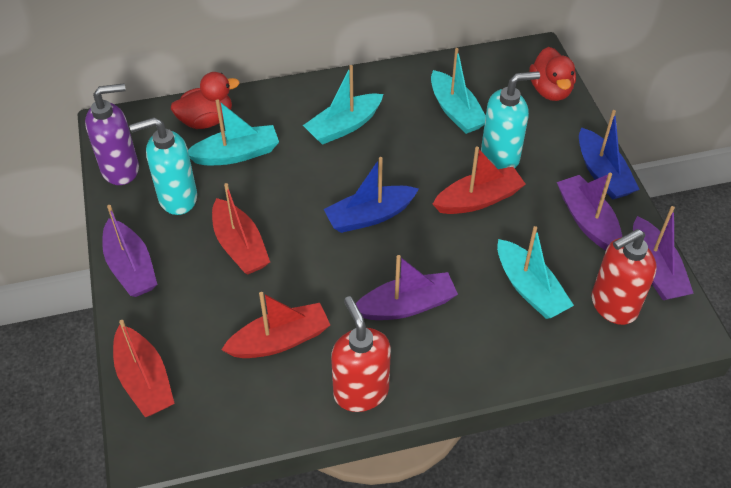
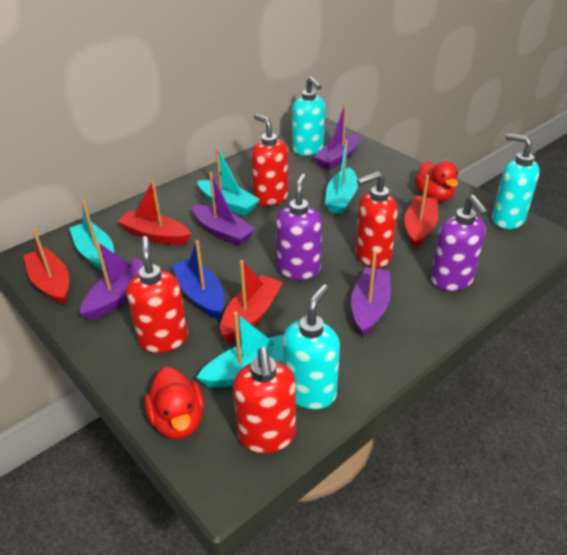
blue boat: [324,157,419,233] [579,110,640,200] = 2 -> [172,240,224,319] = 1
purple soap dispenser: [85,84,139,185] = 1 -> [276,174,322,280] [431,195,488,291] = 2
red soap dispenser: [331,296,391,412] [592,229,657,325] = 2 -> [126,236,188,353] [233,347,296,453] [251,114,288,206] [355,171,398,268] = 4
turquoise soap dispenser: [129,117,197,215] [481,71,540,169] = 2 -> [283,284,340,409] [292,77,325,156] [492,133,540,229] = 3

